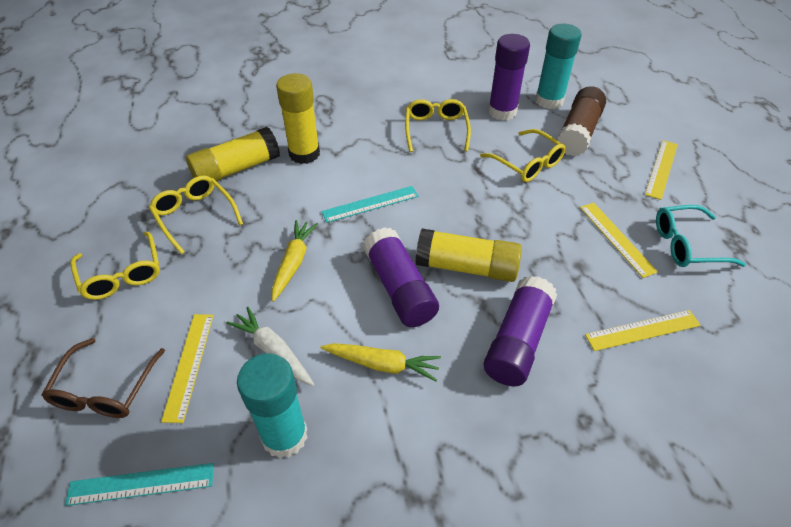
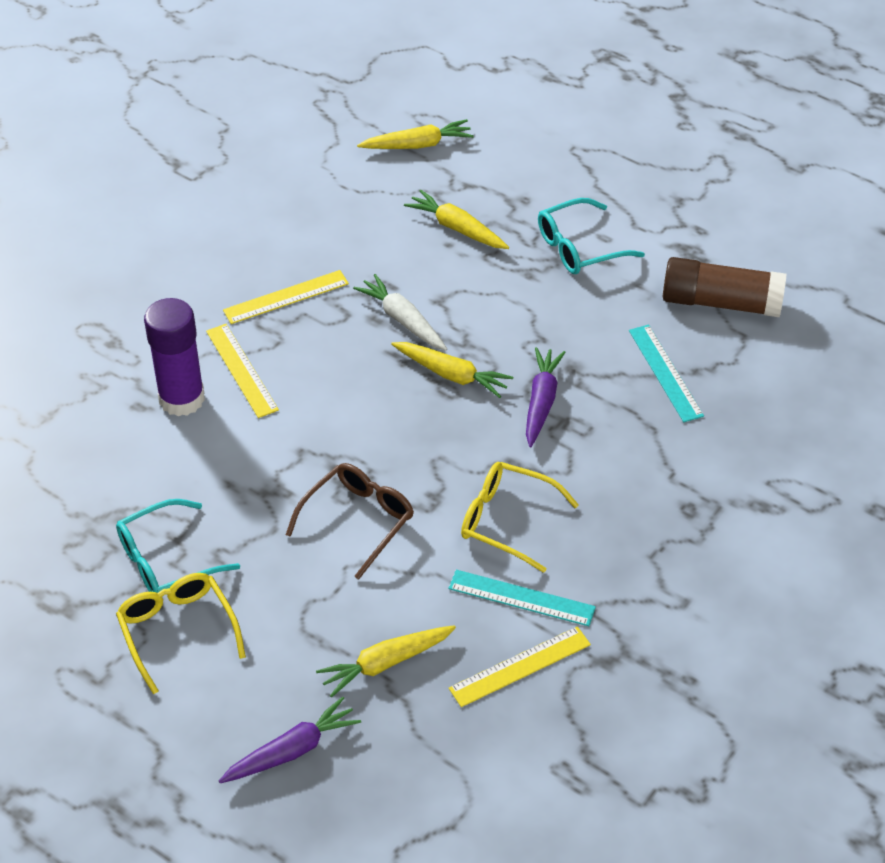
purple carrot: none = 0 -> [219,697,361,783] [526,347,565,447] = 2
purple glue stick: [363,227,439,327] [484,276,557,386] [488,34,530,121] = 3 -> [144,298,205,416] = 1
turquoise glasses: [656,205,746,267] = 1 -> [116,499,240,593] [538,198,645,274] = 2
turquoise glue stick: [237,353,308,458] [535,24,581,109] = 2 -> none = 0
yellow carrot: [271,220,318,302] [321,343,441,381] = 2 -> [316,625,456,698] [357,119,474,149] [391,342,513,398] [404,190,509,249] = 4
yellow glasses: [70,232,160,300] [149,175,243,254] [405,99,471,152] [480,129,566,182] = 4 -> [116,573,246,694] [461,462,579,573] = 2
yellow glue stick: [186,127,280,181] [276,73,320,164] [415,229,522,282] = 3 -> none = 0
yellow ruler: [161,314,214,423] [580,203,658,278] [585,310,701,351] [645,140,678,200] = 4 -> [206,324,279,418] [223,270,349,324] [449,626,591,707] = 3

